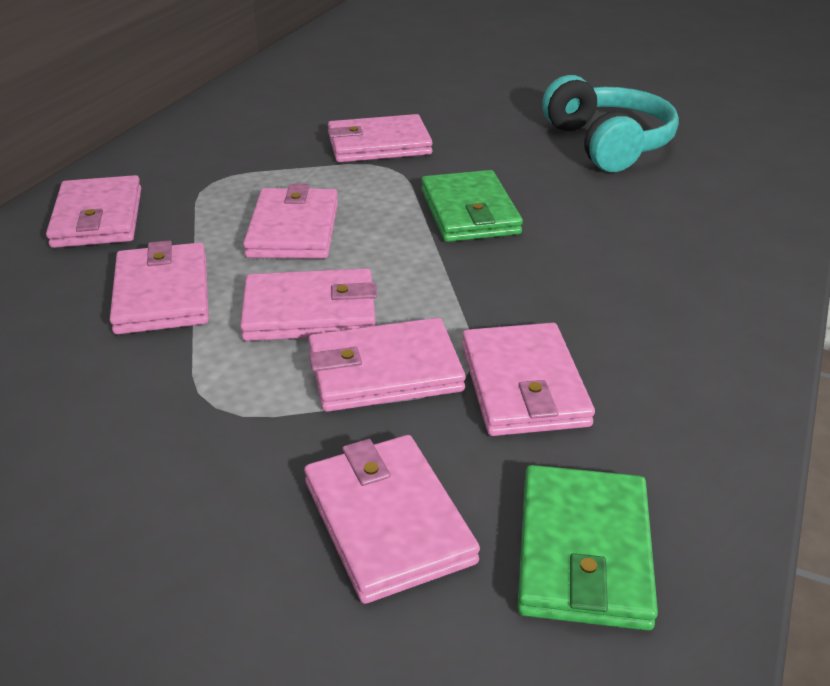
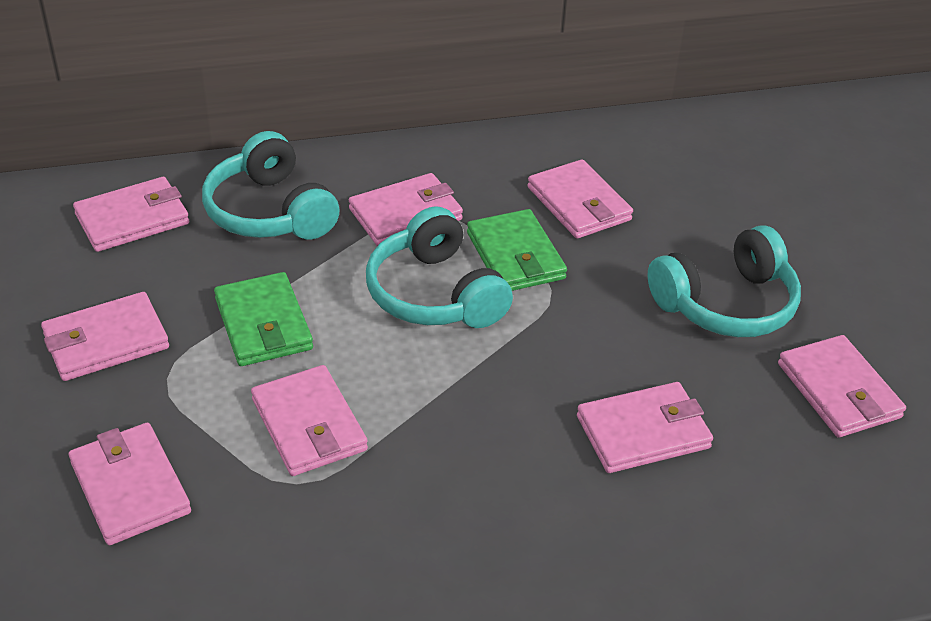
turquoise headphones: [542,75,679,172] = 1 -> [202,131,340,239] [366,207,513,328] [647,225,801,337] = 3

